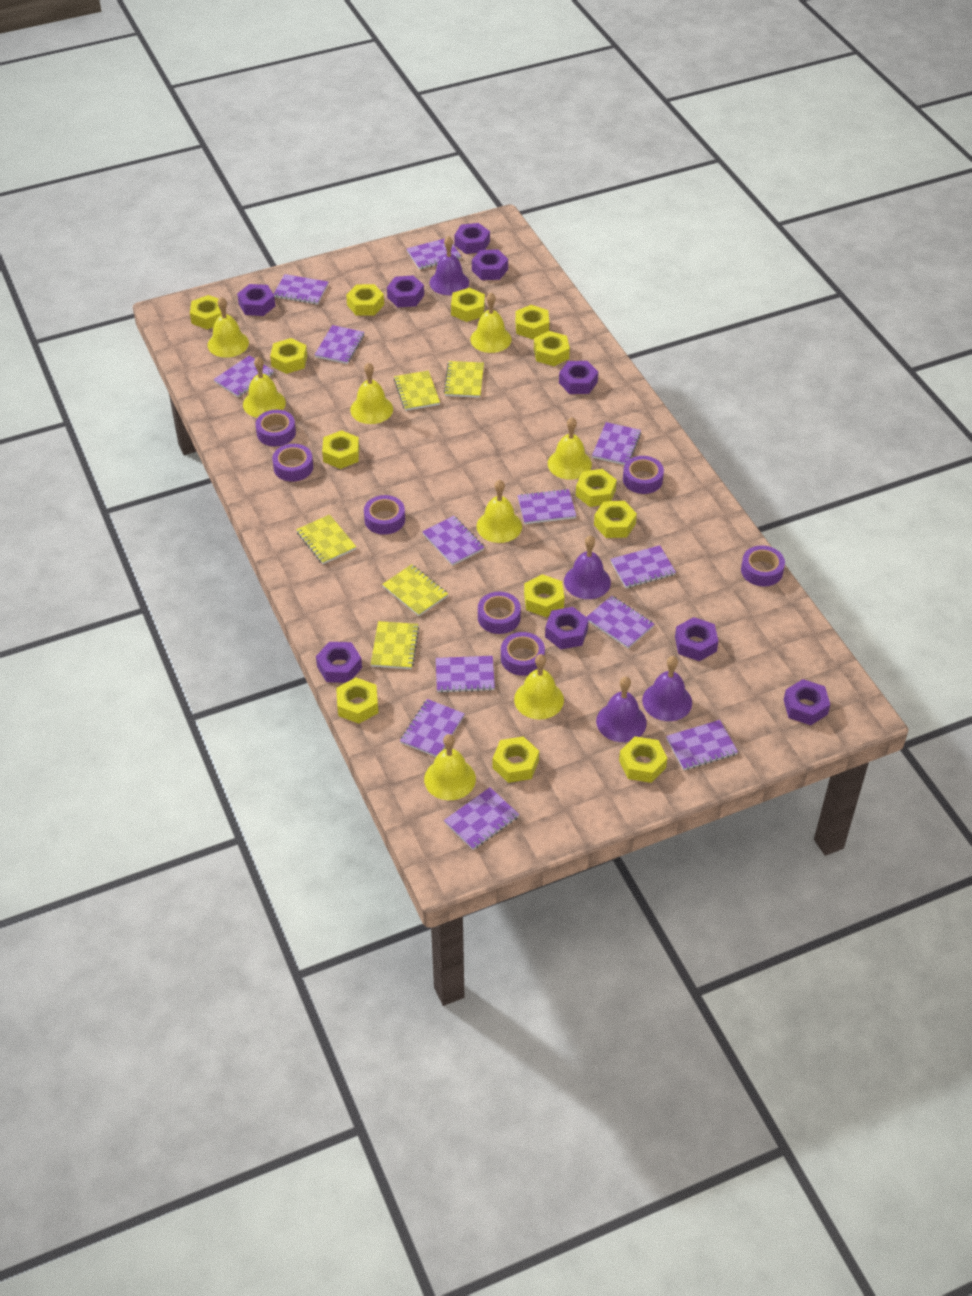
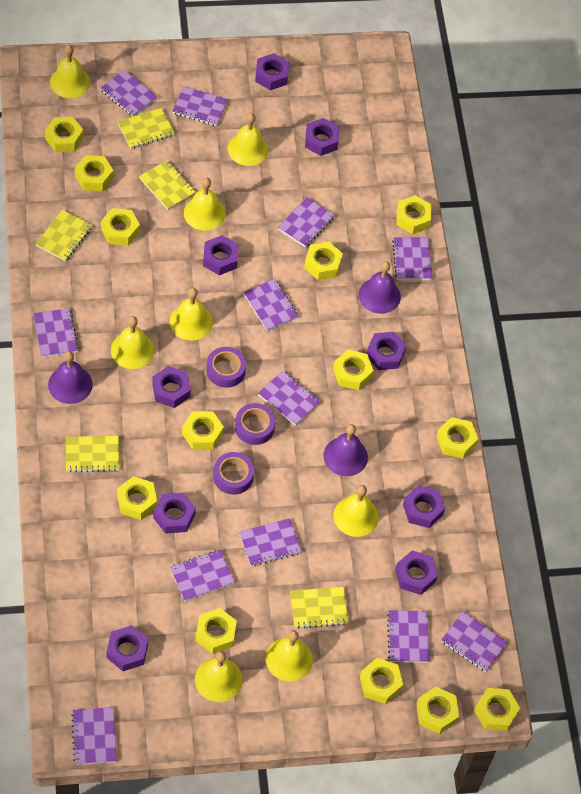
purple bell: [429,236,469,295] [564,535,611,599] [596,677,647,742] [642,656,692,721] = 4 -> [48,351,93,404] [324,424,368,476] [359,261,401,314] = 3
purple notebook: [213,355,274,397] [274,274,328,304] [315,325,364,364] [400,699,465,757] [407,238,461,269] [422,516,484,566] [436,656,495,693] [444,787,519,850] [518,489,576,524] [587,596,654,648] [592,422,641,465] [610,545,676,588] [666,720,738,770] = 13 -> [33,308,79,357] [71,707,117,765] [100,70,157,117] [170,549,235,601] [172,86,228,126] [239,518,302,566] [243,279,299,331] [258,371,321,426] [278,197,335,248] [387,610,430,663] [392,237,432,280] [441,612,508,672] = 12
purple tape: [256,410,296,447] [272,444,313,482] [364,495,405,535] [478,592,521,634] [501,632,545,676] [623,456,664,494] [741,545,785,586] = 7 -> [206,347,246,388] [213,452,254,495] [235,403,276,445] = 3

